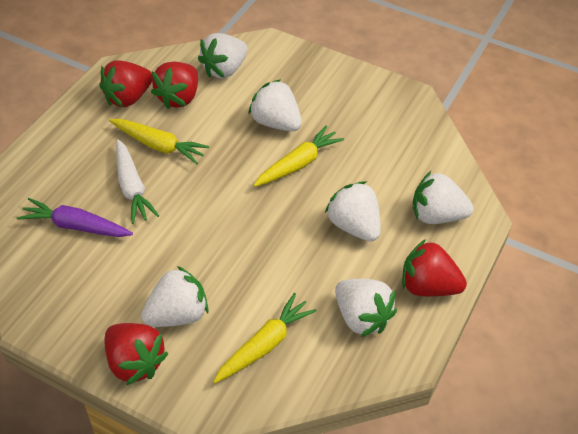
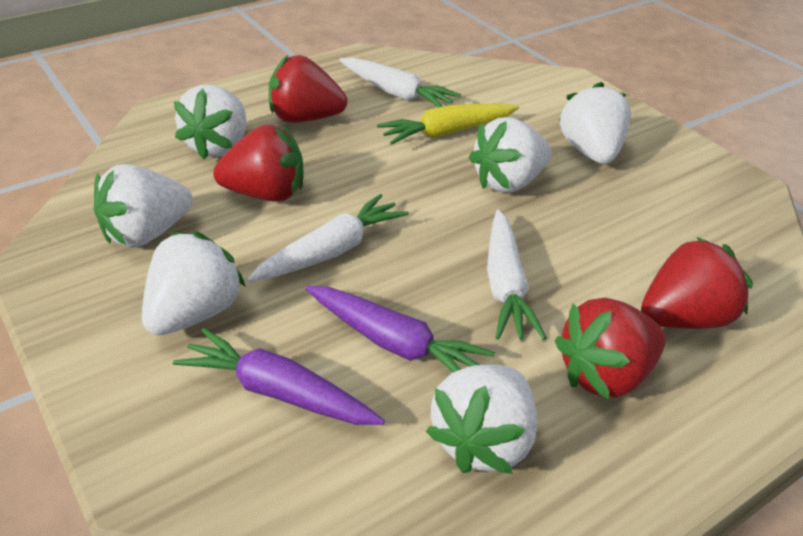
purple carrot: [17,198,133,237] = 1 -> [173,328,385,425] [306,286,495,372] = 2
white carrot: [116,139,159,224] = 1 -> [247,194,409,283] [339,57,461,107] [487,210,547,340] = 3
yellow carrot: [109,119,209,164] [213,293,317,383] [253,125,344,187] = 3 -> [377,104,519,145] = 1

